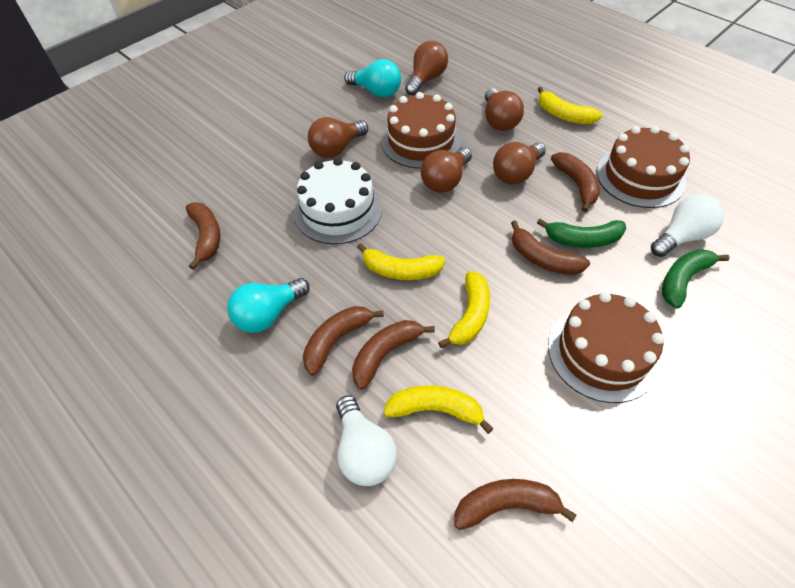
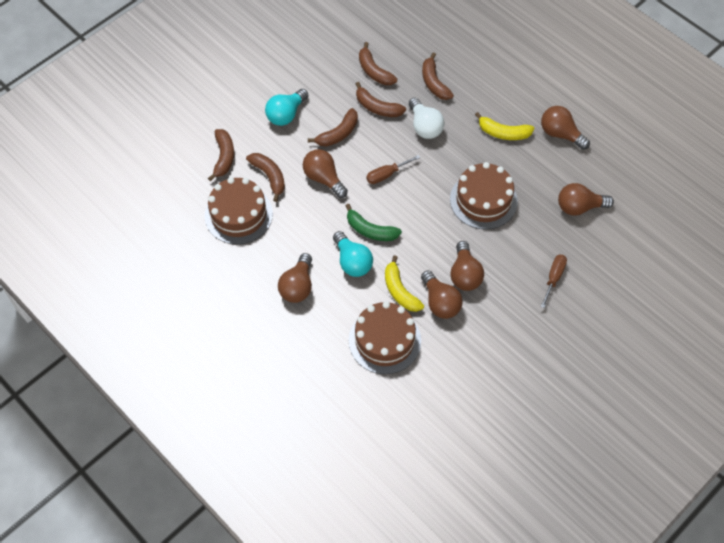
brown light bulb: [308,117,368,158] [405,41,448,95] [421,147,472,193] [485,88,524,131] [493,142,546,184] = 5 -> [278,253,312,303] [303,149,348,198] [421,270,463,319] [450,241,484,291] [541,106,590,150] [558,183,614,216] = 6
brown screwdriver: none = 0 -> [366,155,420,184] [541,255,567,308] = 2
green banana: [537,219,626,248] [662,249,730,309] = 2 -> [346,204,402,241] = 1
white cake: [294,158,382,244] = 1 -> none = 0
white light bulb: [336,395,397,486] [651,194,724,257] = 2 -> [409,98,444,139] = 1
yellow banana: [357,243,445,280] [383,385,494,434] [438,271,490,348] [538,87,603,124] = 4 -> [385,255,424,312] [475,112,534,140] = 2

